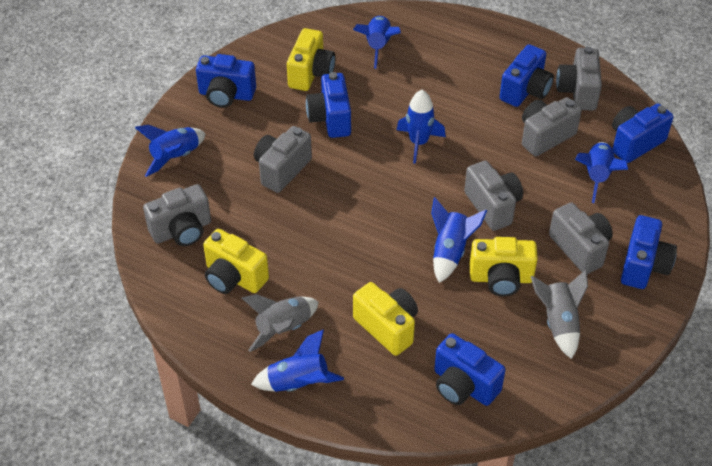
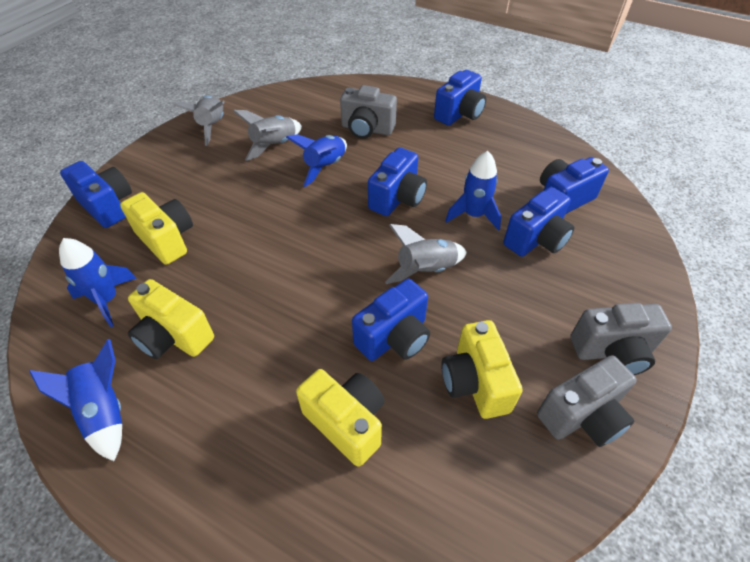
blue rocket: [135,125,206,177] [251,329,344,392] [353,16,401,69] [397,90,446,164] [431,197,487,283] [575,142,628,203] = 6 -> [29,339,122,461] [59,238,137,327] [286,134,347,187] [445,151,501,231] = 4
grey camera: [143,184,211,246] [254,126,312,193] [464,161,523,231] [522,97,582,156] [549,202,613,274] [556,46,602,111] = 6 -> [340,85,397,139] [537,355,637,447] [571,303,672,375] = 3
grey rocket: [242,294,319,352] [531,270,588,359] = 2 -> [173,96,225,146] [233,110,302,161] [385,224,467,284] = 3

